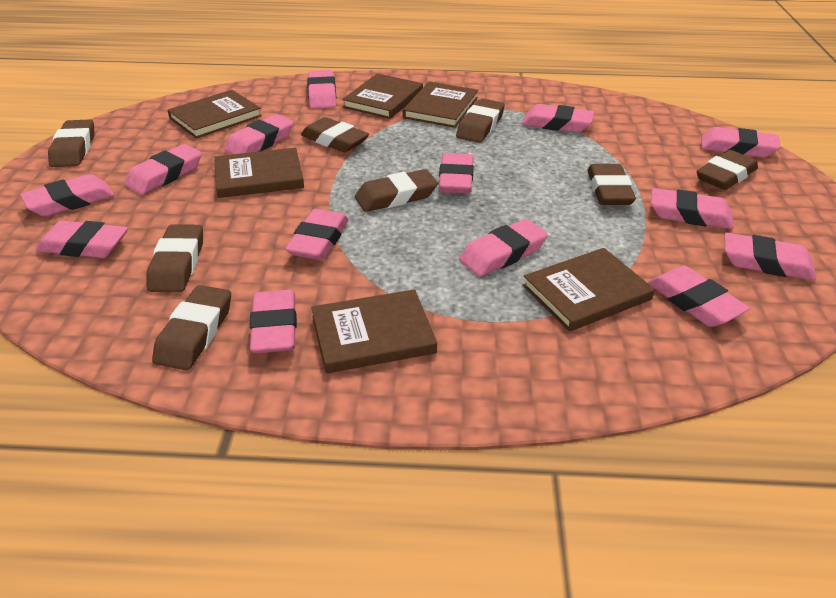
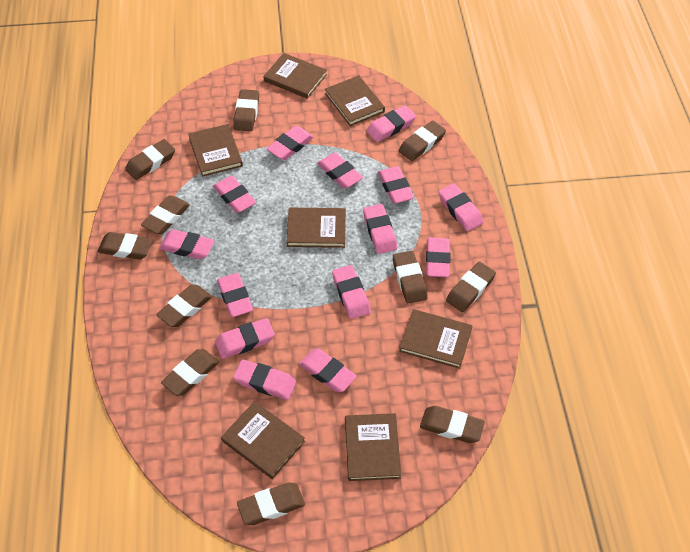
brown book: [168,90,262,138] [214,148,304,198] [311,289,437,374] [342,73,423,119] [403,81,478,128] [523,248,655,332] = 6 -> [188,124,243,177] [221,401,305,479] [263,53,327,99] [287,208,346,248] [325,75,385,126] [345,413,401,481] [399,309,473,369] = 7
brown eraser: [48,119,95,167] [147,224,203,292] [152,285,231,370] [301,117,369,152] [355,169,438,212] [456,99,505,143] [587,164,636,205] [696,150,758,190] = 8 -> [98,232,153,260] [125,139,175,180] [141,195,190,234] [156,284,212,327] [161,349,219,396] [233,89,259,131] [237,483,305,525] [393,251,428,304] [399,121,446,161] [420,406,485,443] [446,262,496,312] = 11

